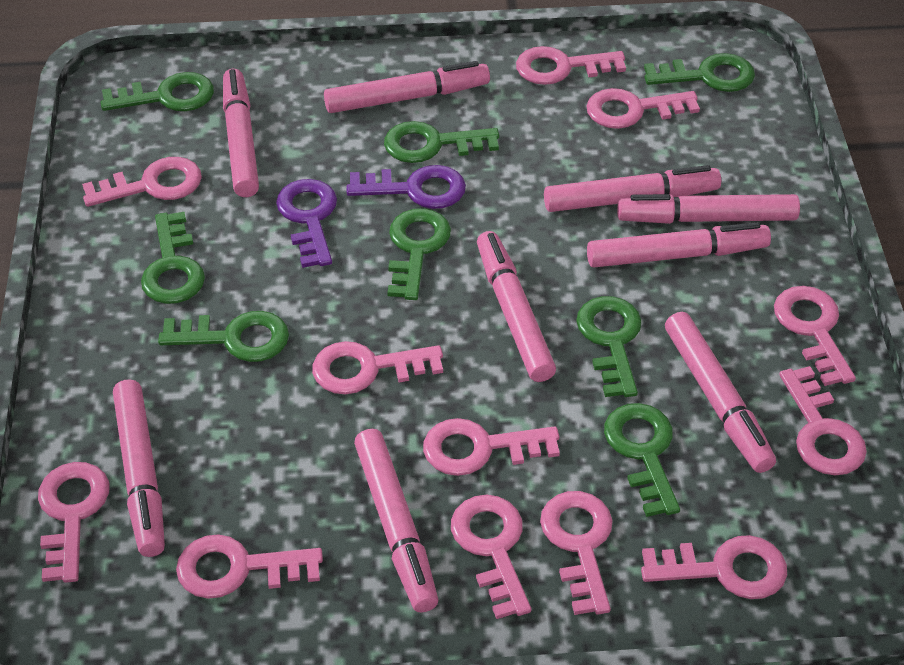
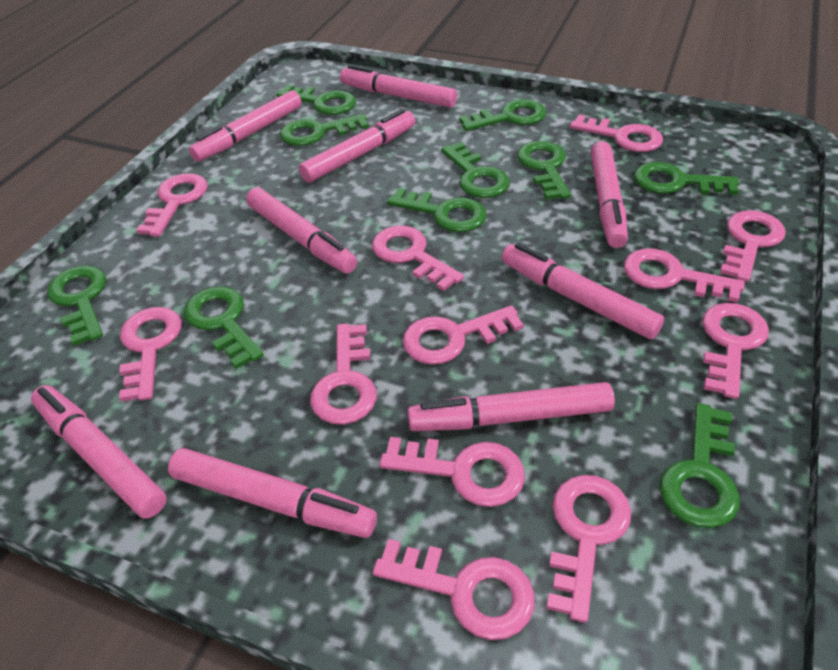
green key: [101,72,214,111] [141,212,205,304] [158,311,289,362] [384,121,499,163] [387,208,451,300] [576,296,642,397] [604,403,680,517] [644,53,755,92] = 8 -> [47,265,106,346] [184,286,264,369] [277,85,356,115] [280,114,369,146] [387,188,487,232] [441,142,510,198] [459,99,546,131] [517,141,571,200] [634,162,739,195] [660,403,739,528] = 10
purple key: [276,179,337,268] [347,165,466,209] = 2 -> none = 0

